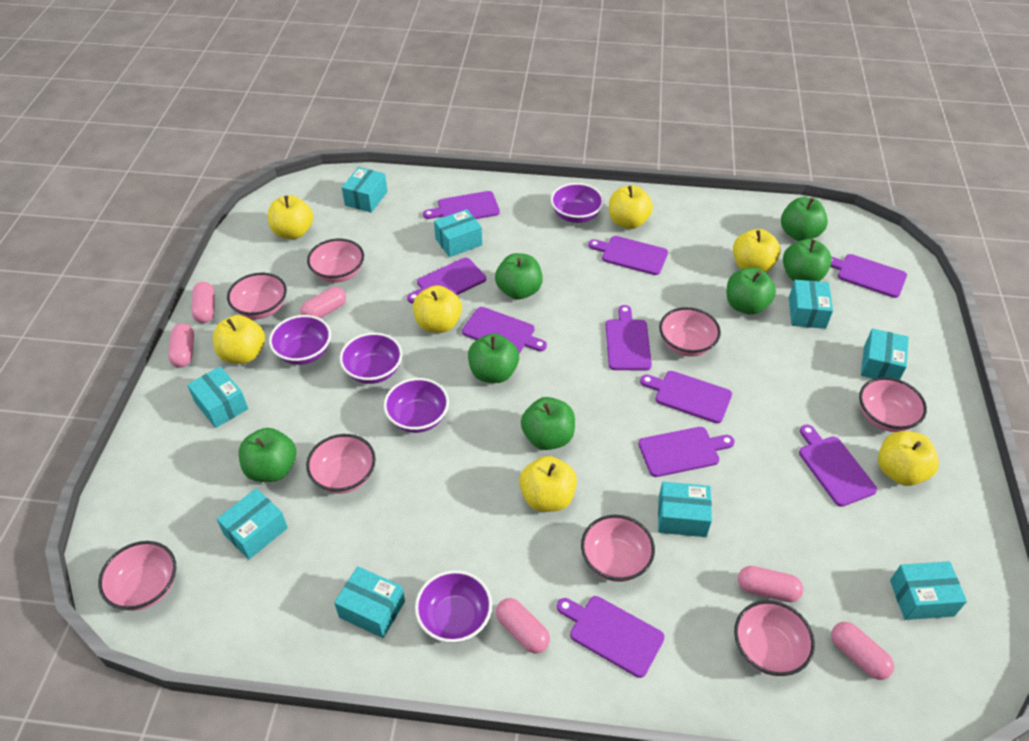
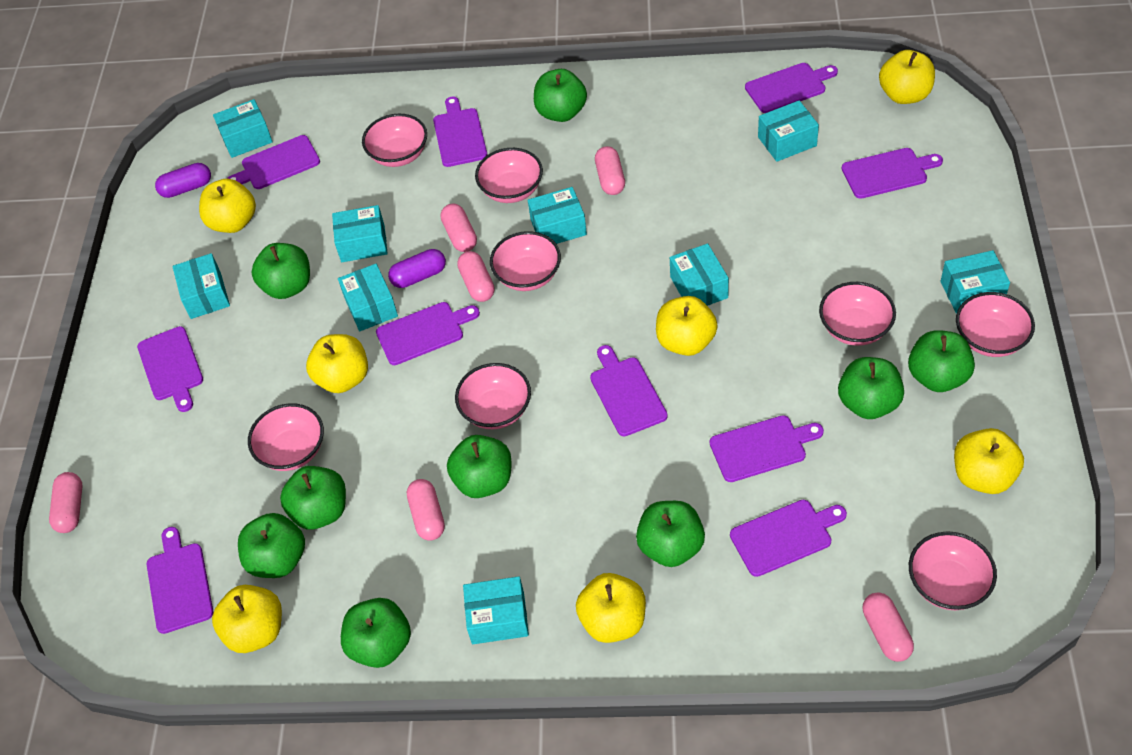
green apple: [239,428,296,482] [468,333,519,383] [495,253,543,299] [521,397,575,450] [727,268,776,315] [781,197,828,241] [783,239,832,281] = 7 -> [238,513,305,578] [251,243,310,299] [280,466,346,530] [341,598,411,668] [447,435,512,498] [534,69,587,122] [636,501,705,567] [838,357,904,419] [908,330,975,392] = 9
purple bowl: [269,315,331,365] [340,333,402,384] [384,378,449,433] [415,570,492,643] [551,183,604,223] = 5 -> none = 0
purple capsule: none = 0 -> [155,163,211,198] [388,249,446,288] = 2

